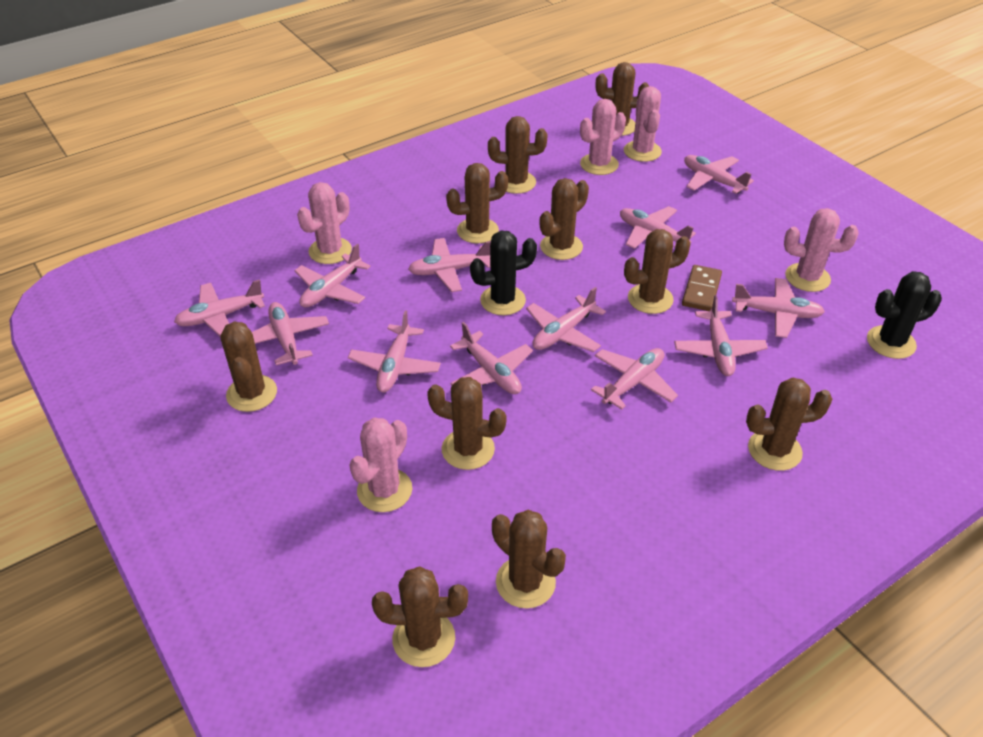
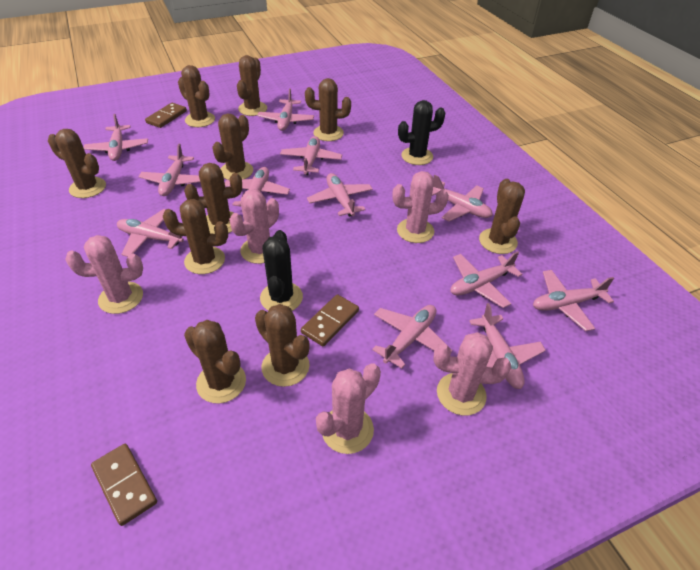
brown domino: [682,265,722,311] = 1 -> [91,444,157,526] [145,103,187,128] [301,294,359,347] = 3

